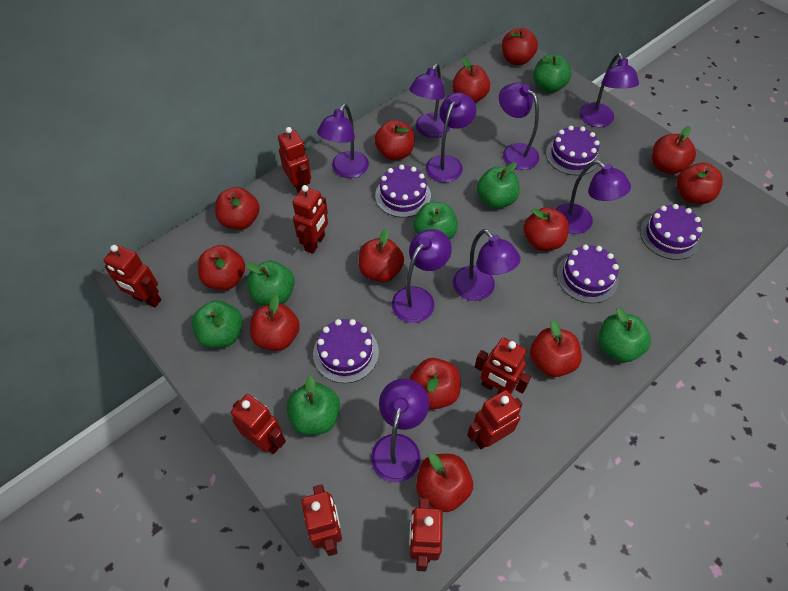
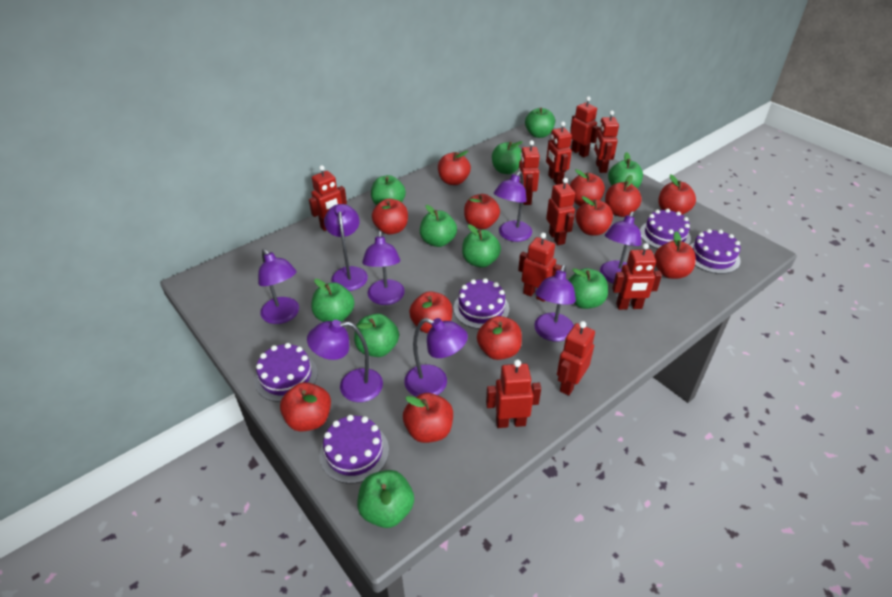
green apple: [192,301,243,348] [246,261,295,306] [286,375,340,435] [413,202,458,240] [477,162,520,209] [533,55,571,93] [598,307,651,362] = 7 -> [311,279,355,322] [354,314,399,357] [357,470,414,528] [371,175,406,205] [420,205,457,247] [462,224,501,268] [492,141,523,174] [525,108,555,138] [568,268,608,309] [608,152,643,188] = 10
purple lamp: [317,104,369,178] [371,379,429,483] [392,229,452,323] [409,63,450,138] [426,92,476,183] [453,229,521,301] [499,82,539,170] [555,160,631,234] [579,53,639,127] = 9 -> [258,249,299,324] [307,320,383,402] [324,204,368,291] [362,231,405,305] [404,318,468,397] [494,171,532,242] [534,265,576,341] [600,211,642,283] = 8
red apple: [198,245,245,290] [215,187,260,230] [250,295,300,351] [359,229,404,282] [374,120,415,160] [410,358,461,409] [416,453,473,512] [452,58,490,102] [502,28,538,65] [523,207,569,251] [530,320,582,377] [652,126,696,174] [676,163,723,204] = 13 -> [280,382,331,432] [372,199,408,235] [403,393,453,443] [409,291,452,333] [438,151,471,185] [464,194,500,229] [477,316,522,360] [570,169,605,206] [575,196,613,236] [605,175,642,217] [654,231,696,279] [659,174,696,215] = 12
red robot: [104,245,161,307] [231,394,286,454] [278,127,311,193] [293,185,328,254] [301,484,342,556] [409,498,443,571] [467,390,522,449] [475,337,531,394] = 8 -> [309,165,347,231] [486,360,541,428] [518,140,540,205] [518,233,562,302] [546,122,572,185] [546,178,575,245] [557,321,595,396] [570,97,599,157] [594,111,619,173] [612,243,662,310] = 10

